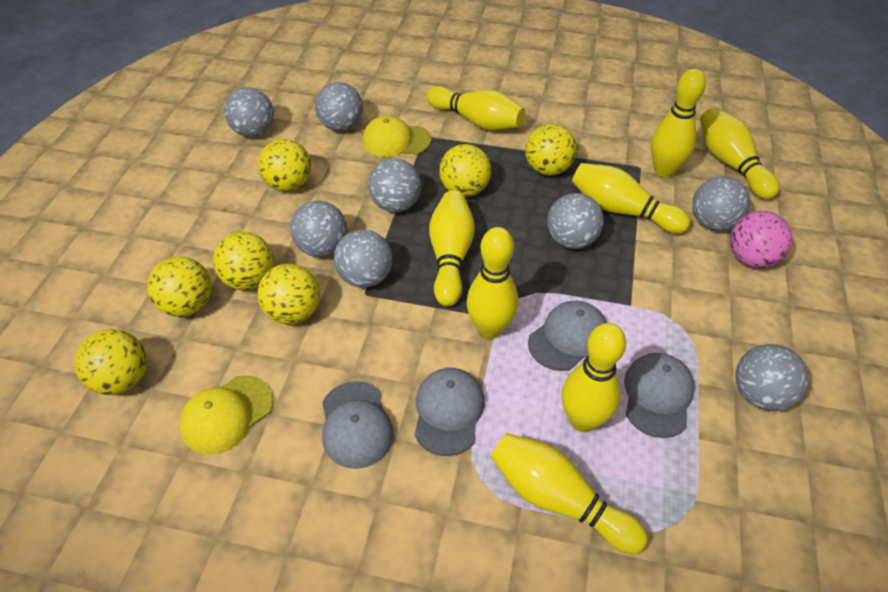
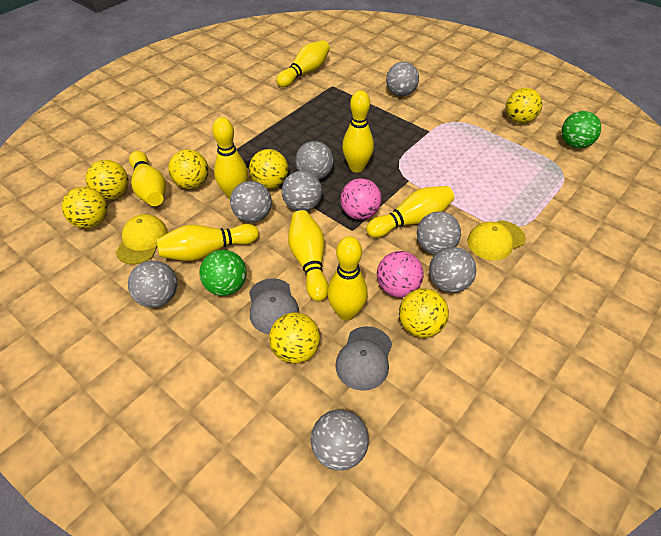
green ball: none = 0 -> [199,250,247,296] [561,111,601,148] = 2
grey cap: [322,381,394,469] [415,368,485,456] [528,301,607,371] [624,353,695,438] = 4 -> [249,278,299,334] [335,326,392,391] = 2
pink ball: [730,211,792,268] = 1 -> [340,178,382,220] [377,251,424,297] = 2

